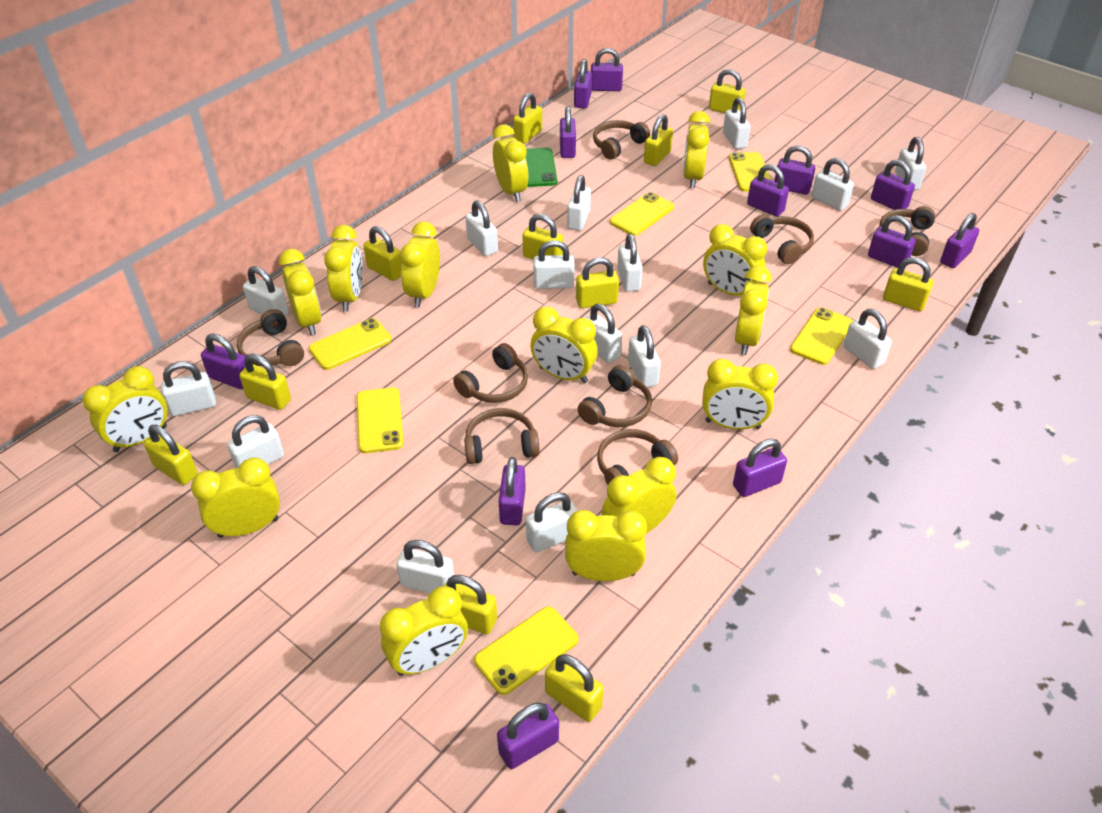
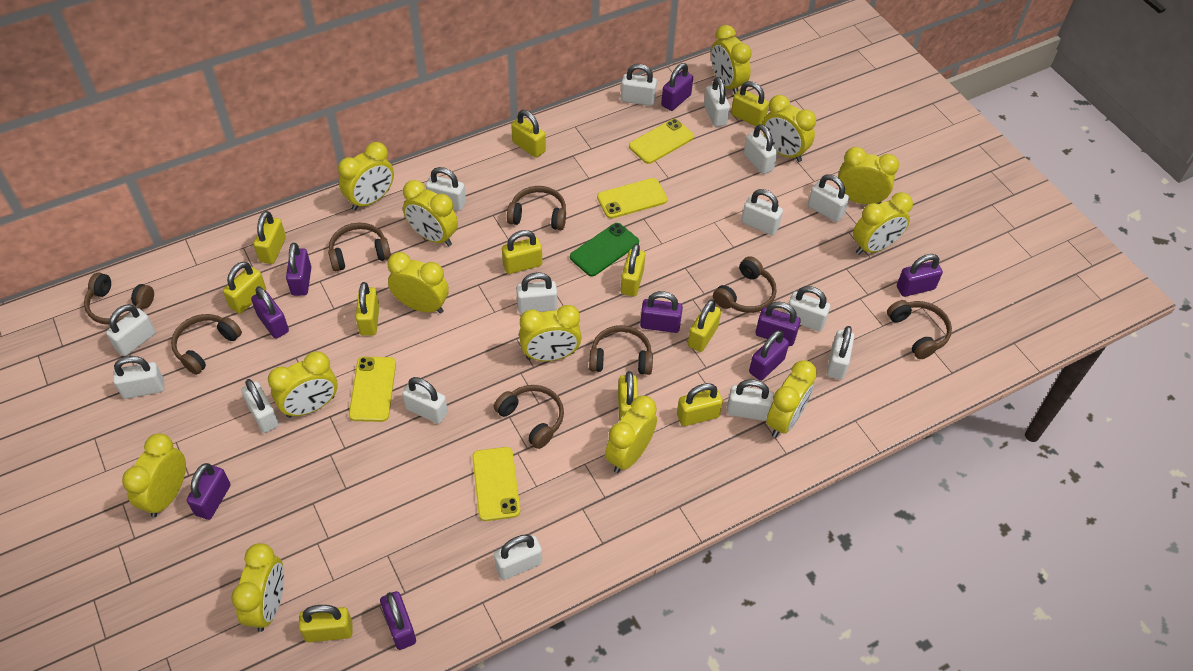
purple padlock: [201,334,246,389] [497,702,559,769] [499,457,526,525] [560,106,576,158] [574,59,592,108] [591,48,623,91] [733,439,787,497] [747,164,789,216] [774,145,815,195] [868,215,916,268] [871,160,915,210] [940,213,979,268] = 12 -> [187,463,230,520] [251,286,289,338] [286,243,311,296] [380,591,416,650] [640,291,683,333] [661,63,693,111] [749,330,789,381] [756,302,801,346] [897,254,943,297] = 9
yellow clock: [82,366,167,452] [191,458,280,538] [279,249,321,336] [324,225,363,312] [380,586,468,676] [400,221,440,307] [493,124,528,202] [530,307,598,383] [565,510,647,581] [602,457,677,533] [683,111,710,188] [702,359,778,430] [703,224,767,296] [735,266,771,355] = 14 -> [122,433,186,517] [231,543,284,632] [268,351,338,418] [338,142,394,210] [387,252,449,314] [403,180,458,246] [519,305,582,361] [605,396,657,473] [711,25,752,94] [762,95,816,162] [766,360,817,438] [838,147,899,204] [853,192,913,255] = 13
yellow phone: [308,318,391,370] [357,387,403,453] [474,607,579,695] [610,192,674,236] [729,152,771,192] [790,307,853,365] = 6 -> [349,357,396,422] [472,447,520,521] [597,178,668,219] [629,119,694,164] = 4

